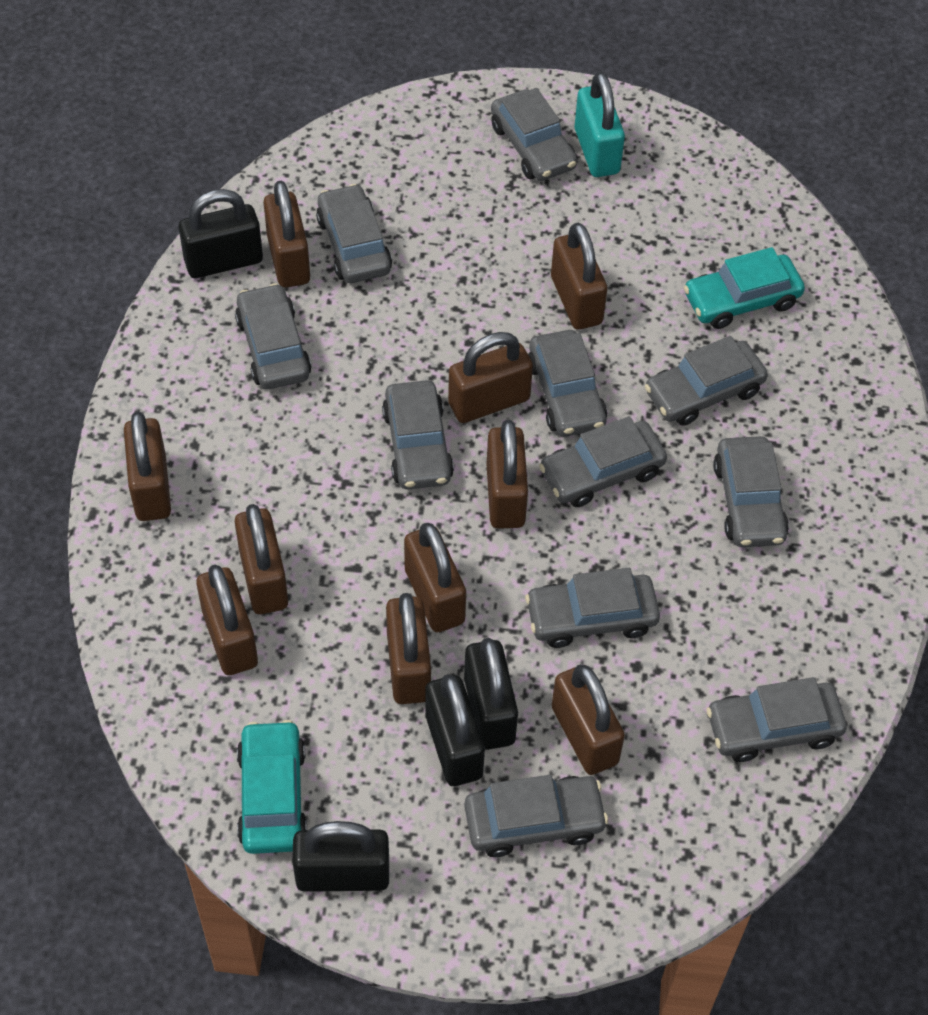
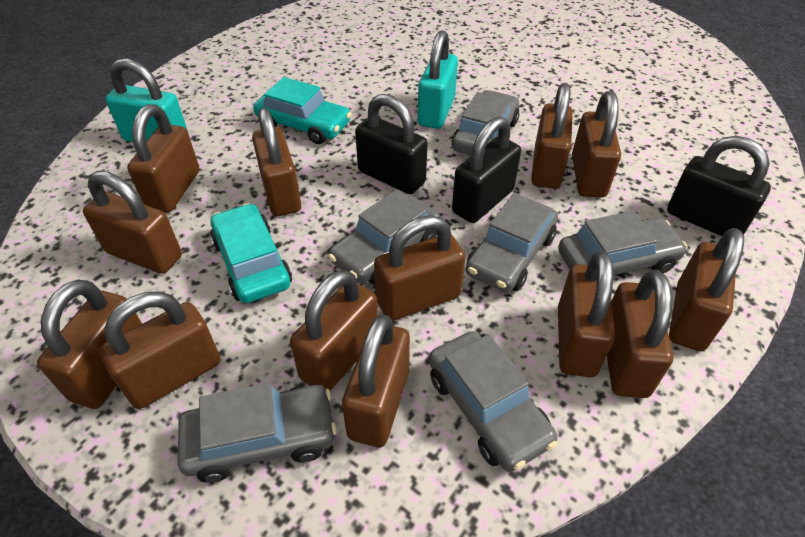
black padlock: [179,189,263,278] [292,821,389,892] [425,674,485,786] [464,638,518,750] = 4 -> [355,94,428,194] [452,116,521,223] [667,136,771,236] = 3
brown padlock: [124,412,171,521] [196,565,258,675] [235,504,288,614] [263,181,310,288] [386,593,431,704] [404,523,466,632] [448,332,533,423] [486,420,528,529] [551,223,607,330] [552,664,625,775] = 10 -> [37,279,142,409] [83,171,182,274] [99,292,220,409] [127,104,199,213] [252,108,301,216] [290,270,378,391] [342,314,410,447] [374,215,465,321] [531,83,573,189] [558,251,615,377] [572,91,621,198] [607,270,674,398] [669,228,744,351] = 13
grey car: [235,283,311,389] [316,184,392,283] [382,380,454,489] [465,775,608,857] [491,88,577,181] [525,568,660,648] [528,330,607,436] [539,416,667,507] [645,336,768,426] [706,677,847,762] [713,436,789,547] = 11 -> [178,383,337,483] [328,189,441,285] [429,331,557,472] [452,90,520,155] [466,193,558,292] [558,211,687,275] = 6
turquoise padlock: [575,72,625,177] = 1 -> [105,58,189,142] [418,30,458,129] = 2

